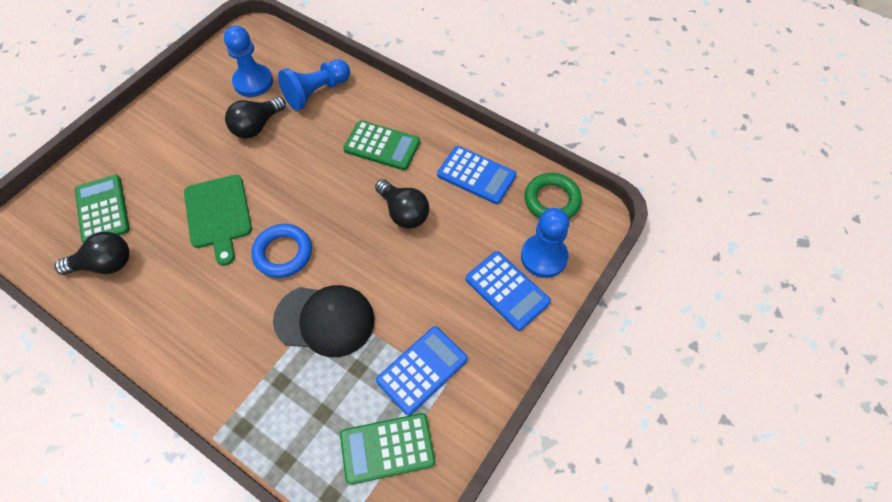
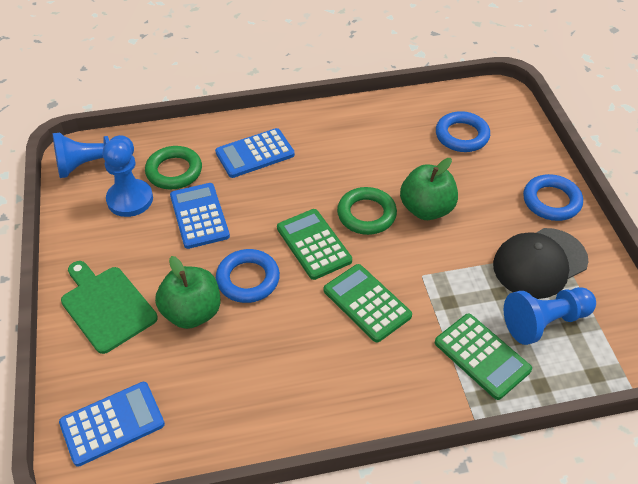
black light bulb: [55,232,129,275] [225,97,286,139] [375,179,429,229] = 3 -> none = 0
blue ring: [252,224,312,278] = 1 -> [216,249,280,303] [436,111,490,152] [523,174,583,221] = 3
green apple: none = 0 -> [155,256,221,329] [400,158,458,220] = 2
green ring: [525,173,582,219] = 1 -> [145,146,202,190] [337,187,397,235] = 2

